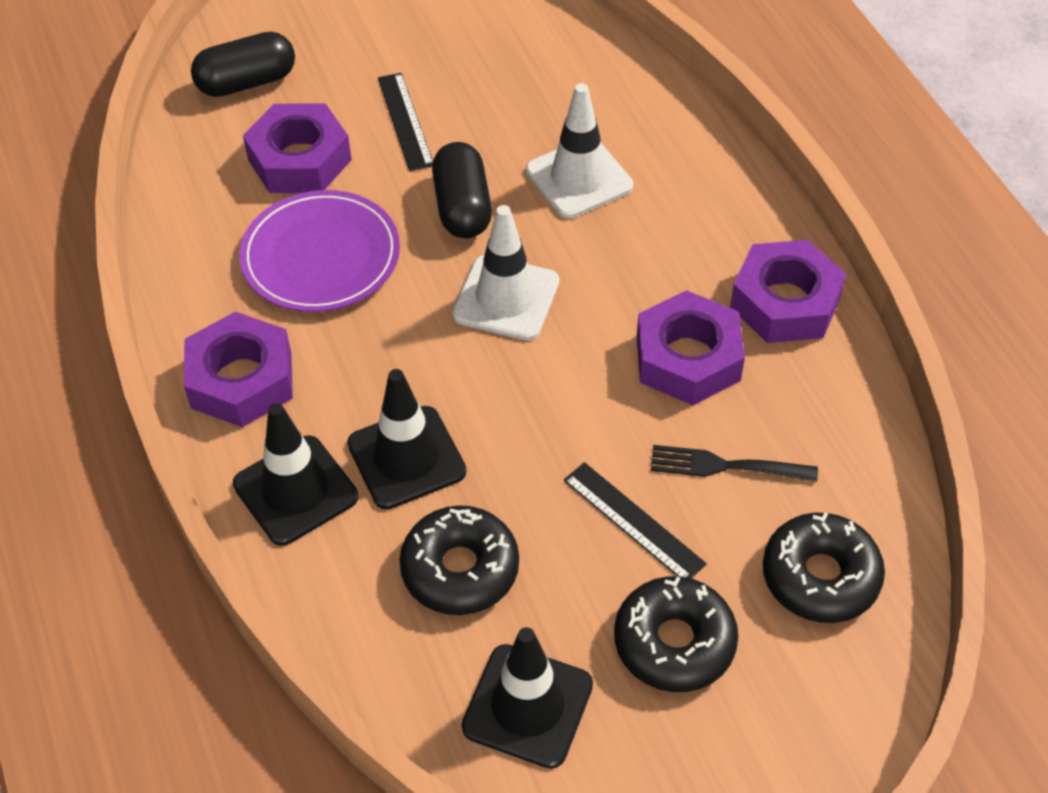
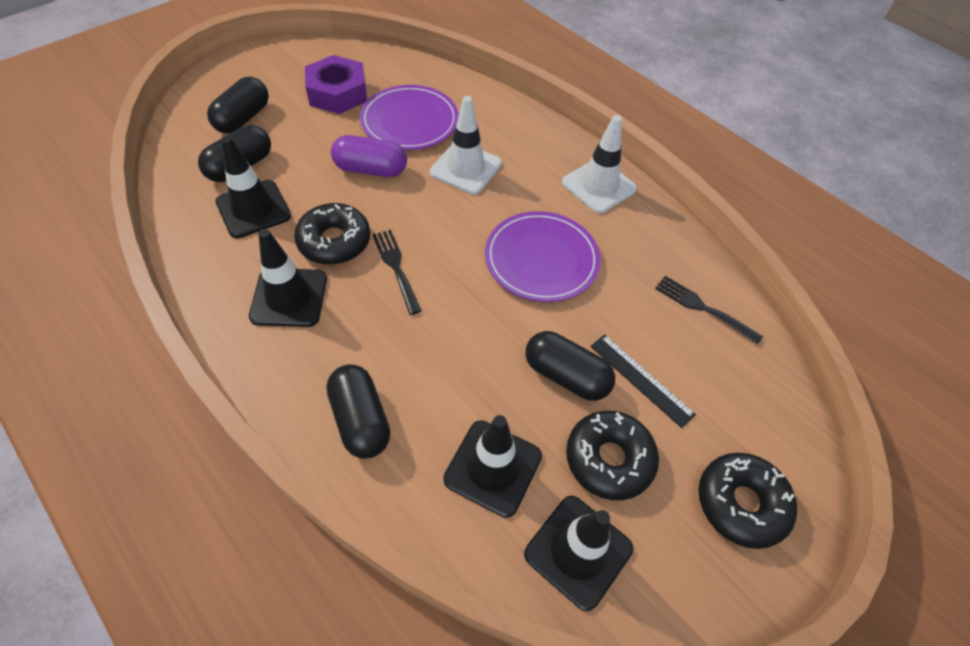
black capsule: [191,32,295,97] [432,142,492,238] = 2 -> [198,125,271,182] [207,77,269,134] [326,364,390,459] [525,331,615,401] = 4
black fork: [651,445,818,482] = 1 -> [372,230,422,315] [655,276,763,345] = 2
black ruler: [378,73,433,171] [564,462,707,578] = 2 -> [590,334,696,428] = 1
black traffic cone: [233,403,358,546] [347,369,466,509] [462,627,593,769] = 3 -> [215,136,291,238] [249,229,327,327] [443,415,542,518] [524,496,633,611] = 4
purple capsule: none = 0 -> [331,135,407,177] = 1
purple nut: [184,312,293,427] [243,103,352,193] [637,290,745,405] [730,240,846,343] = 4 -> [305,55,367,114] = 1
purple plate: [239,190,400,312] = 1 -> [360,85,459,150] [485,211,600,302] = 2

